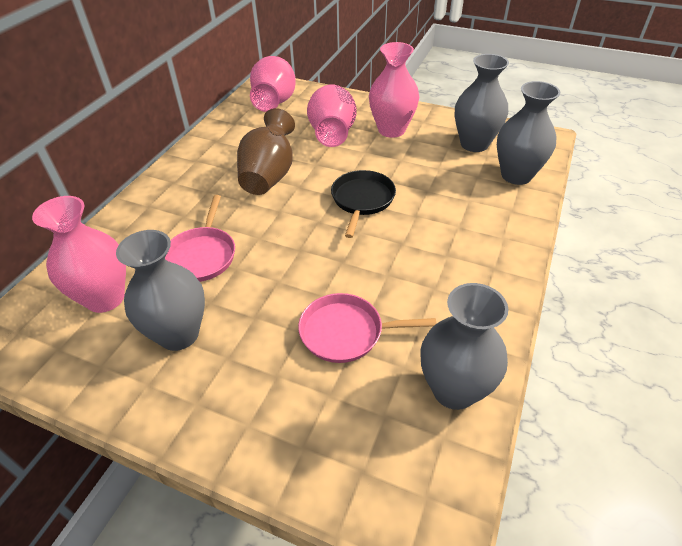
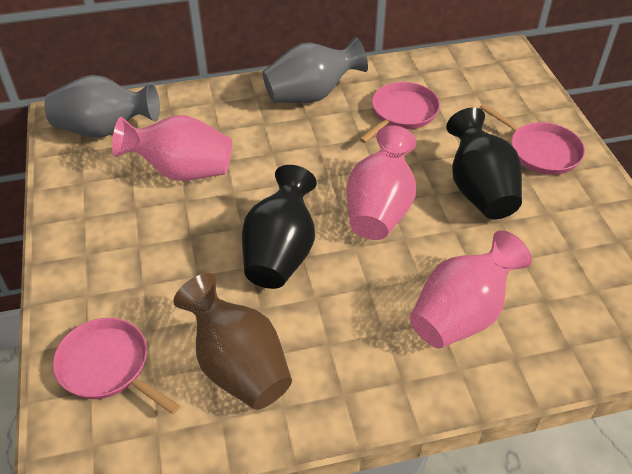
black pan: [331,170,396,238] = 1 -> none = 0
black vase: none = 0 -> [242,165,317,289] [446,107,522,219] = 2
grey vase: [116,230,205,351] [420,283,508,410] [455,54,509,152] [497,81,560,185] = 4 -> [44,75,160,138] [262,37,368,103] = 2
pink pan: [165,195,235,282] [298,293,436,363] = 2 -> [53,318,180,414] [359,82,440,143] [480,104,585,175] = 3
pink vase: [32,196,126,313] [250,56,296,112] [307,85,357,147] [369,42,419,138] = 4 -> [112,115,232,181] [347,125,417,240] [410,230,532,349] = 3

